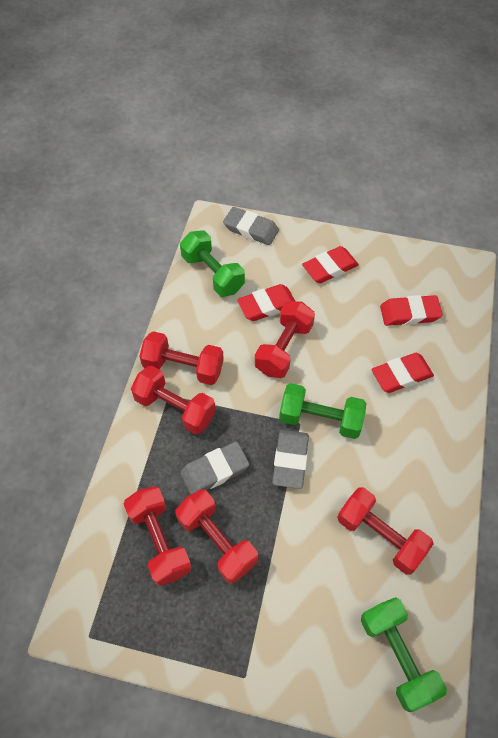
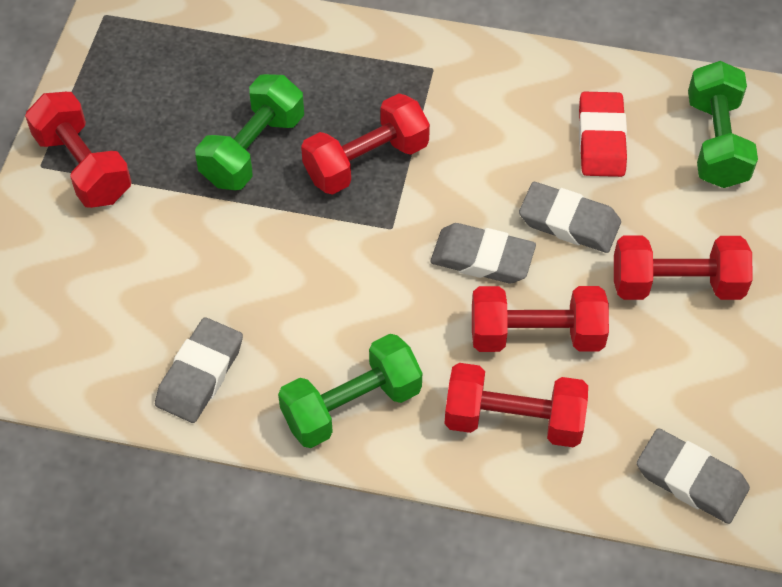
grey eraser: [180,442,250,495] [223,207,279,245] [272,430,309,489] = 3 -> [155,317,243,423] [430,223,536,283] [519,182,621,253] [637,428,750,524] = 4
red dumbbell: [123,486,192,586] [131,366,216,434] [139,331,224,385] [176,489,258,584] [255,301,315,378] [337,487,434,574] = 6 -> [25,92,131,208] [301,93,430,195] [445,363,588,447] [472,286,609,352] [614,236,752,300] = 5
red eraser: [237,284,295,321] [302,246,359,283] [371,353,434,393] [380,295,443,326] = 4 -> [579,92,627,177] = 1

